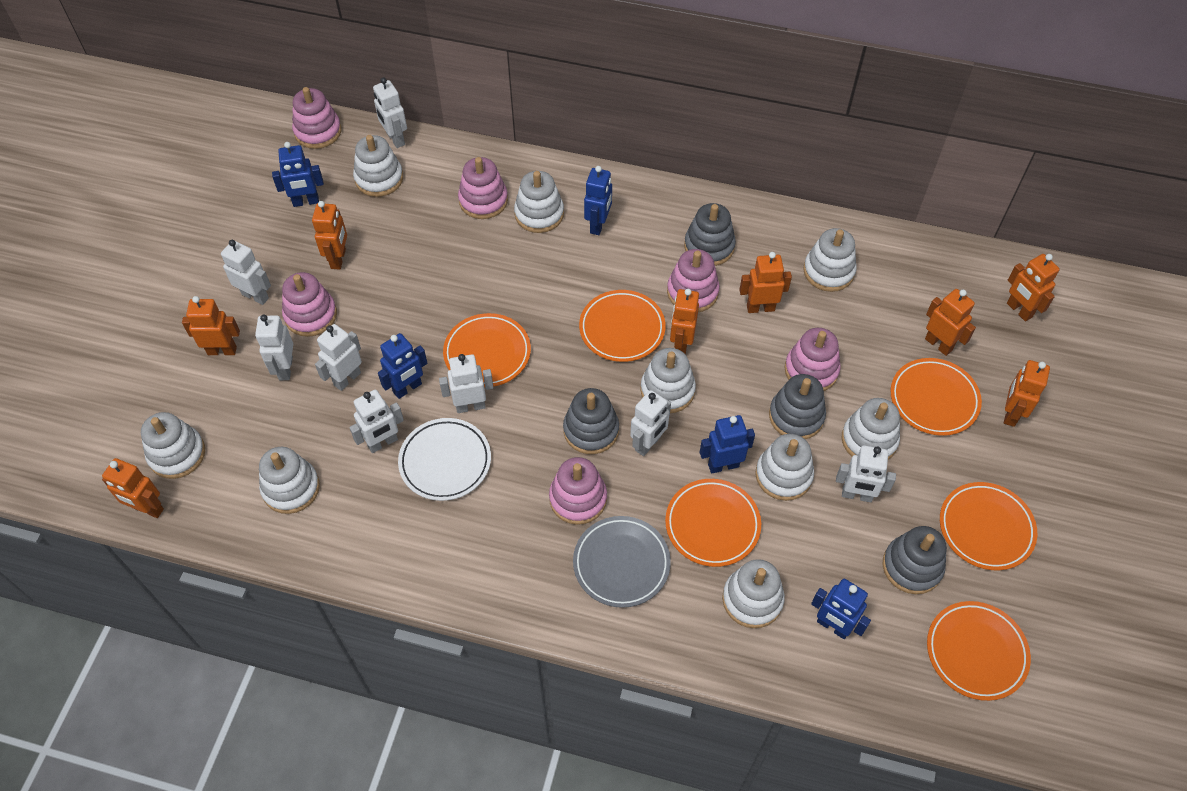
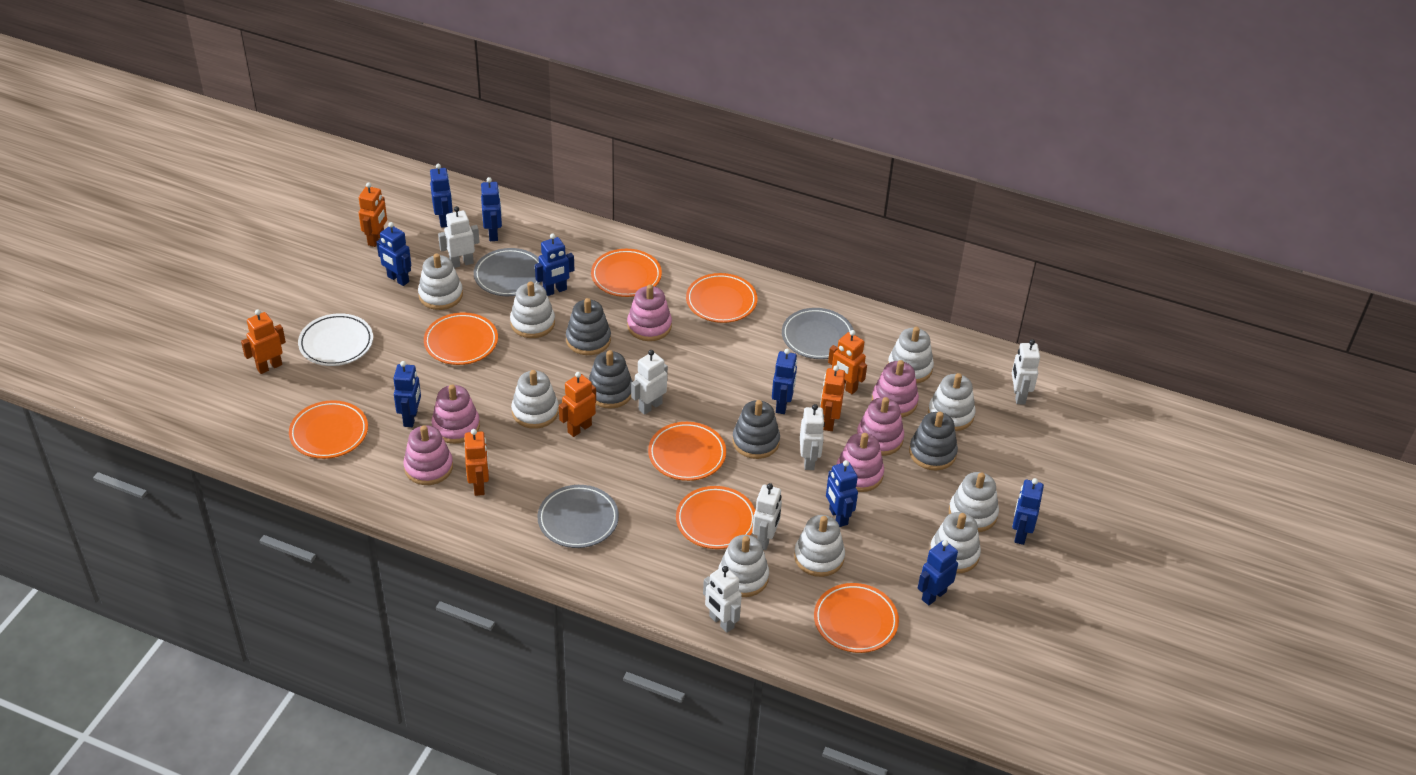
blue robot: [272,142,324,207] [378,333,427,399] [584,166,612,235] [700,415,755,473] [811,579,871,639] = 5 -> [377,222,411,286] [393,361,421,427] [430,164,453,228] [481,177,502,241] [535,234,574,296] [772,349,797,414] [826,460,858,527] [918,540,958,605] [1012,478,1044,545] = 9
grey plate: [573,516,671,608] = 1 -> [474,248,541,296] [537,485,619,548] [782,308,853,359] = 3
orange plate: [443,313,531,387] [579,290,666,362] [665,479,761,567] [890,358,982,436] [927,601,1031,701] [940,482,1037,570] = 6 -> [289,400,368,459] [424,312,498,365] [591,249,662,297] [648,422,726,481] [676,486,755,549] [686,273,757,323] [814,583,899,653] = 7
orange robot: [102,458,164,518] [182,296,240,355] [312,201,347,270] [670,289,699,355] [739,252,792,313] [925,289,976,356] [1004,360,1050,427] [1007,254,1060,321] = 8 -> [241,309,286,374] [359,182,387,247] [465,429,489,496] [559,372,596,437] [820,365,845,431] [828,330,867,394] = 6
white robot: [221,240,271,305] [255,314,293,380] [315,324,362,391] [349,390,404,453] [373,78,407,148] [439,354,494,413] [630,390,671,456] [836,445,896,502] = 8 -> [438,206,480,268] [631,350,668,415] [703,566,742,633] [752,483,782,550] [800,404,825,470] [1012,339,1040,404] = 6

